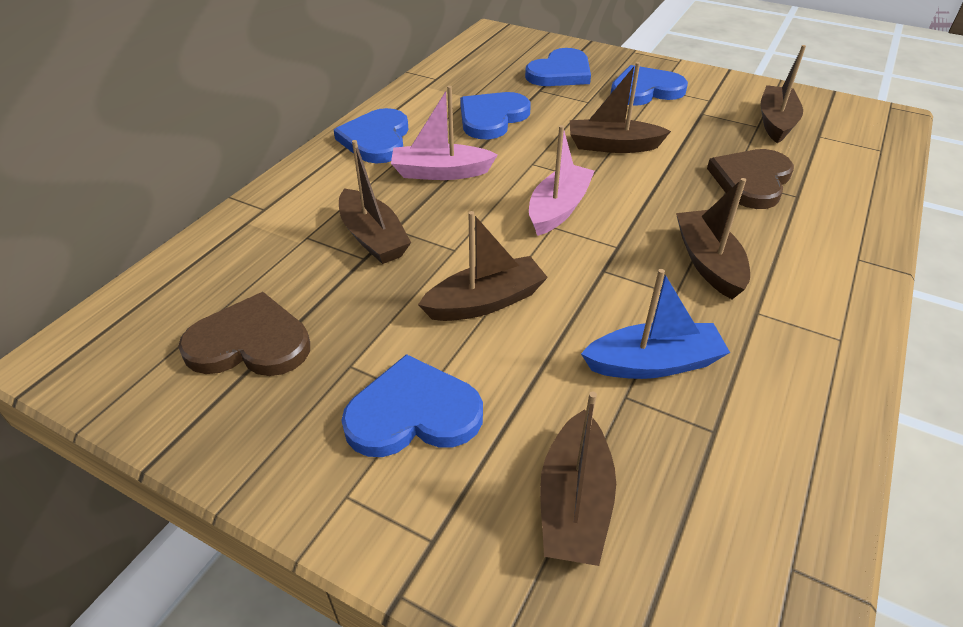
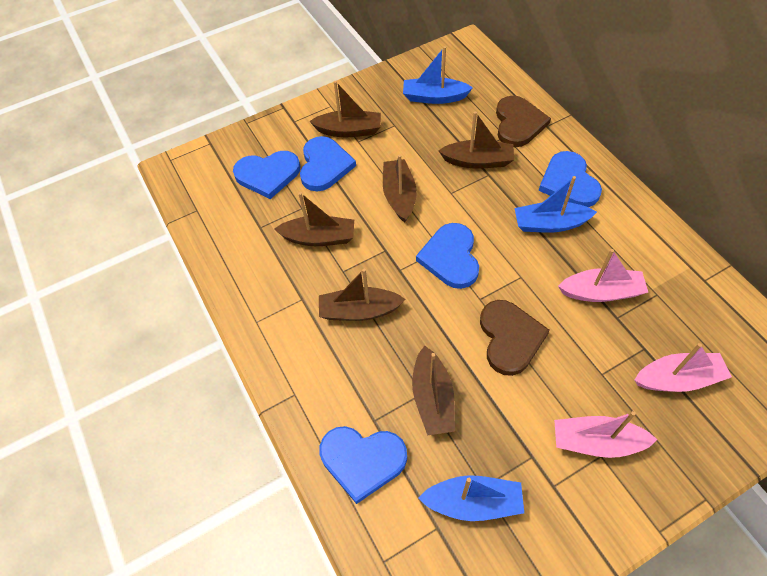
blue boat: [581,269,730,379] = 1 -> [403,46,473,104] [418,475,524,521] [515,176,597,233] = 3
pink boat: [391,86,498,180] [529,125,595,236] = 2 -> [554,411,658,458] [558,249,648,302] [634,343,732,392] = 3

